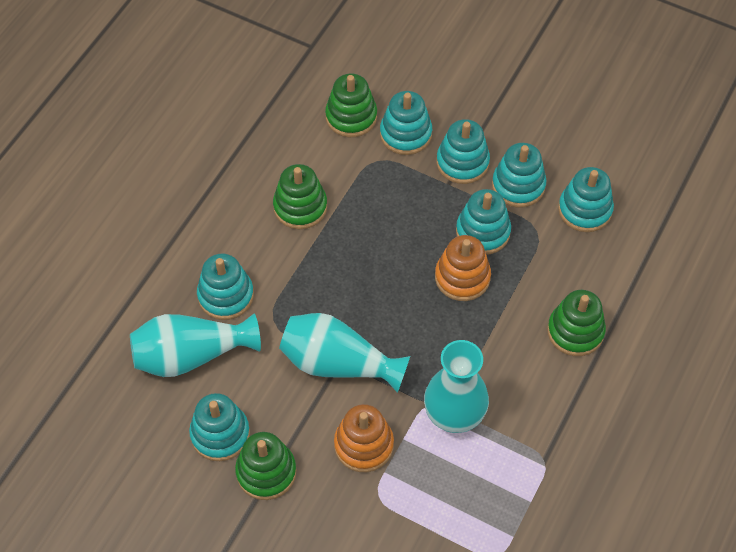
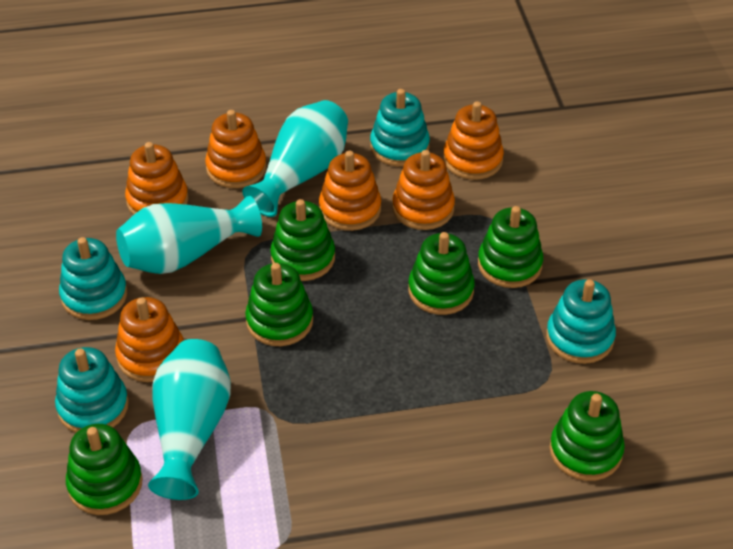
green stacking toy: [235,432,296,500] [273,164,327,229] [325,73,377,137] [547,290,606,356] = 4 -> [66,424,143,515] [245,263,313,346] [270,199,335,281] [408,232,475,315] [478,206,543,288] [550,391,625,481] = 6
orange stacking toy: [334,404,394,472] [435,235,491,301] = 2 -> [115,297,184,382] [125,142,188,215] [205,110,267,188] [319,151,381,231] [392,150,455,230] [443,101,504,180] = 6
turquoise stacking toy: [189,393,250,461] [197,254,254,320] [380,91,432,155] [437,119,490,184] [456,189,511,255] [492,143,546,208] [558,167,614,232] = 7 -> [55,347,129,433] [59,237,127,320] [370,89,430,167] [546,279,616,364] = 4

